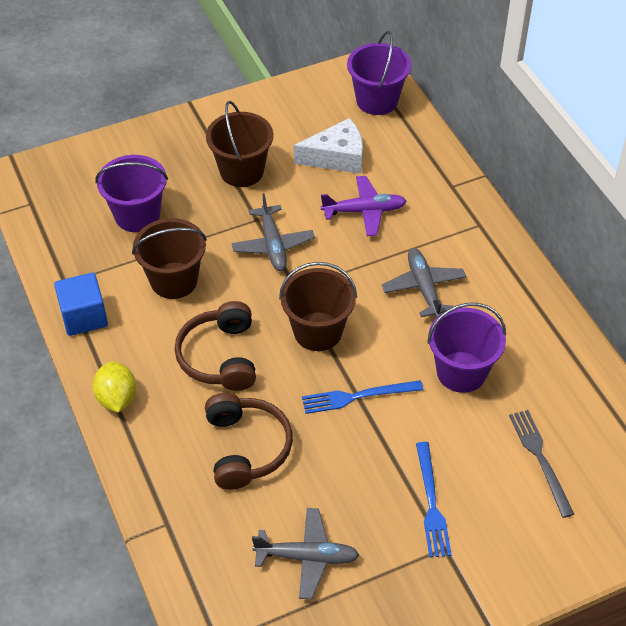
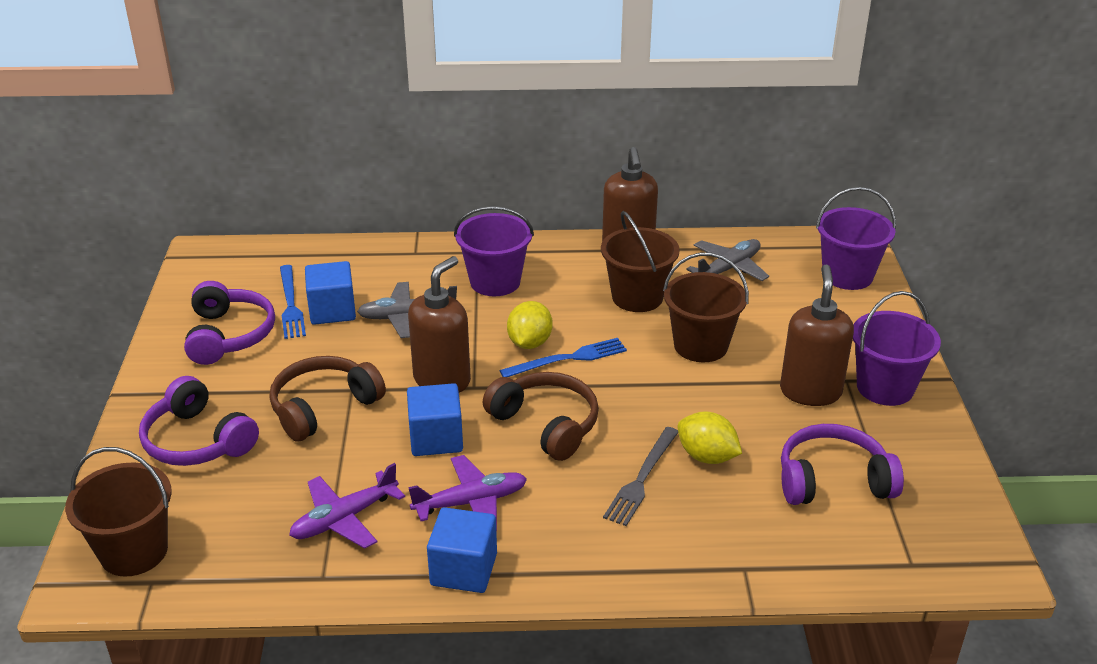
blue cube: [54,273,108,336] = 1 -> [305,261,356,325] [407,383,463,456] [427,507,497,593] = 3
brown soap dispenser: none = 0 -> [408,256,471,392] [602,147,658,241] [780,264,854,406] = 3
grey plane: [231,193,315,271] [252,508,359,600] [382,248,466,317] = 3 -> [357,282,457,338] [686,239,769,281] = 2
purple headphones: none = 0 -> [139,376,259,466] [184,281,275,365] [781,424,904,505] = 3
purple plane: [321,176,407,236] = 1 -> [289,463,405,549] [408,455,527,531] = 2
white cheese: [294,118,363,174] = 1 -> none = 0
yellow lemon: [93,361,136,413] = 1 -> [507,301,553,349] [677,411,742,464] = 2

